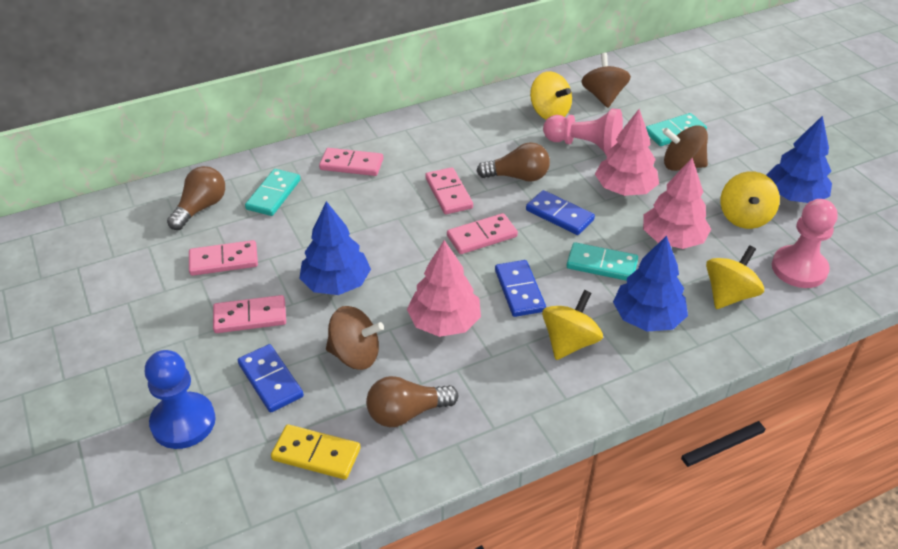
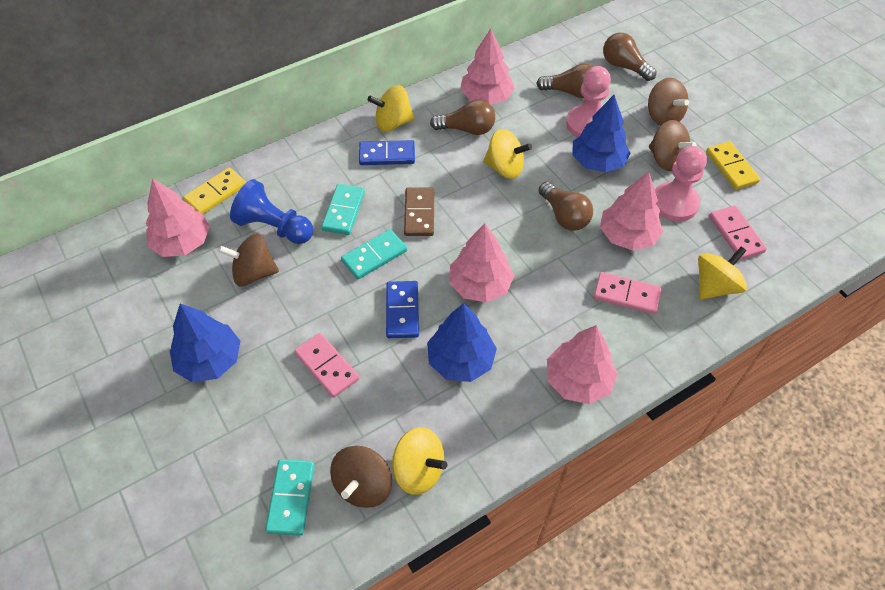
blue domino: [238,344,304,412] [495,260,546,317] [526,190,595,235] = 3 -> [359,140,415,165] [386,281,419,338] = 2
brown domino: none = 0 -> [404,187,434,236] = 1
brown light bulb: [167,166,225,230] [366,376,458,427] [477,142,550,182] = 3 -> [430,99,495,135] [536,63,594,98] [538,182,593,231] [603,33,656,81] = 4
brown spinning top: [326,306,384,370] [581,53,631,108] [663,125,708,171] = 3 -> [218,234,279,286] [330,446,392,508] [648,78,689,126] [649,120,696,171] = 4
pink domino: [189,240,258,276] [213,295,286,333] [319,148,383,176] [425,167,473,214] [447,213,518,254] = 5 -> [294,333,359,398] [594,272,662,315] [709,206,767,260] = 3
pink tree: [407,240,481,337] [595,109,659,196] [643,158,711,249] = 3 -> [146,178,210,257] [449,223,514,303] [460,29,515,104] [547,325,618,404] [600,172,663,251] = 5
yellow domino: [271,424,361,479] = 1 -> [183,167,246,215] [706,141,760,190] = 2

